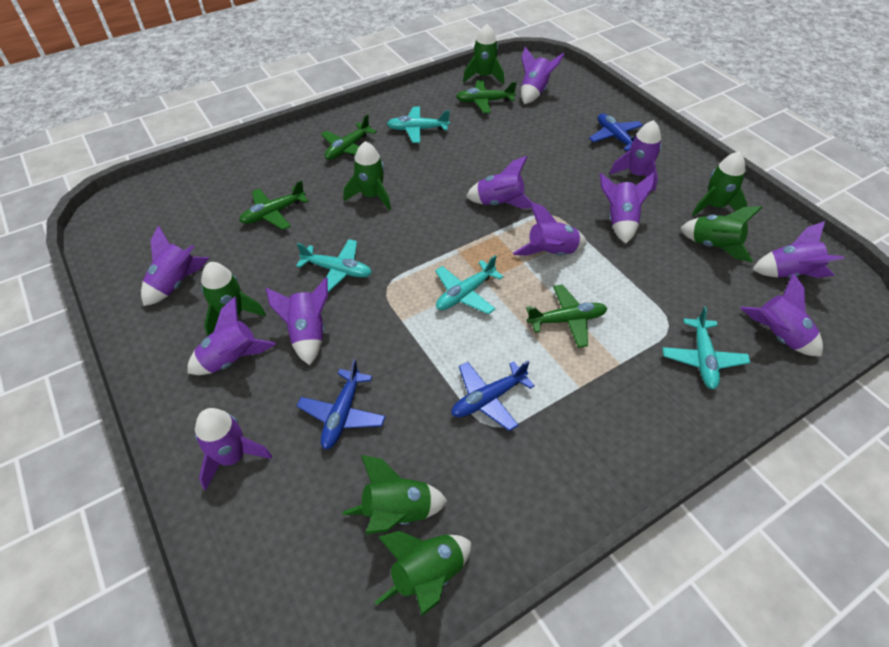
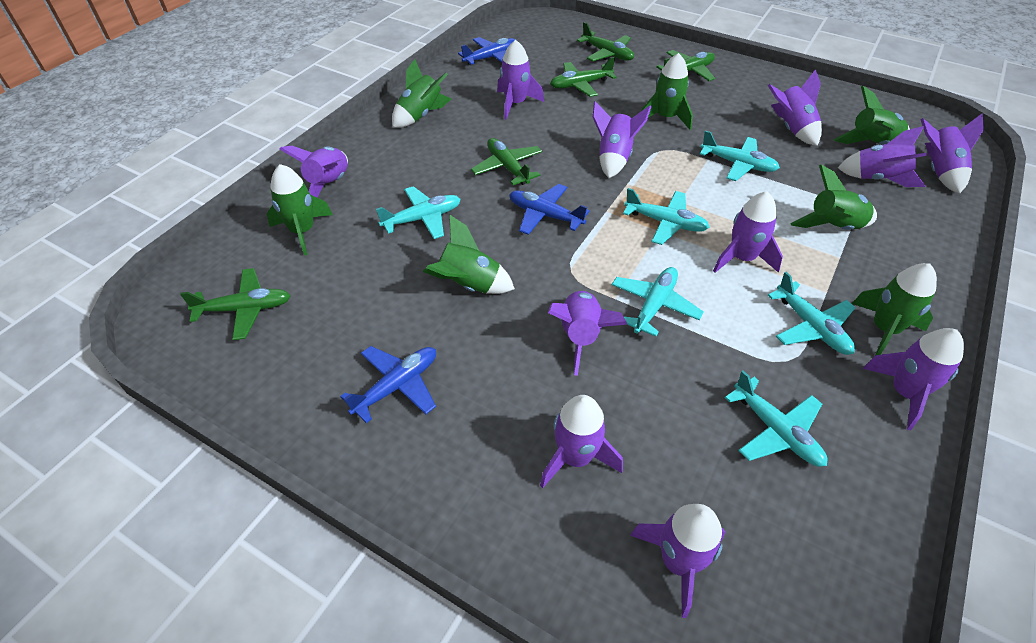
green plane: [239,180,309,230] [321,114,377,160] [456,80,517,113] [526,284,607,348] = 4 -> [180,268,291,340] [471,138,542,185] [550,57,617,97] [577,22,634,61] [656,50,715,81] = 5
turquoise plane: [296,239,372,292] [387,107,450,143] [435,255,504,314] [662,306,750,389] = 4 -> [376,186,461,239] [612,267,704,337] [623,188,709,245] [700,130,780,181] [725,370,827,467] [767,272,856,355] = 6

